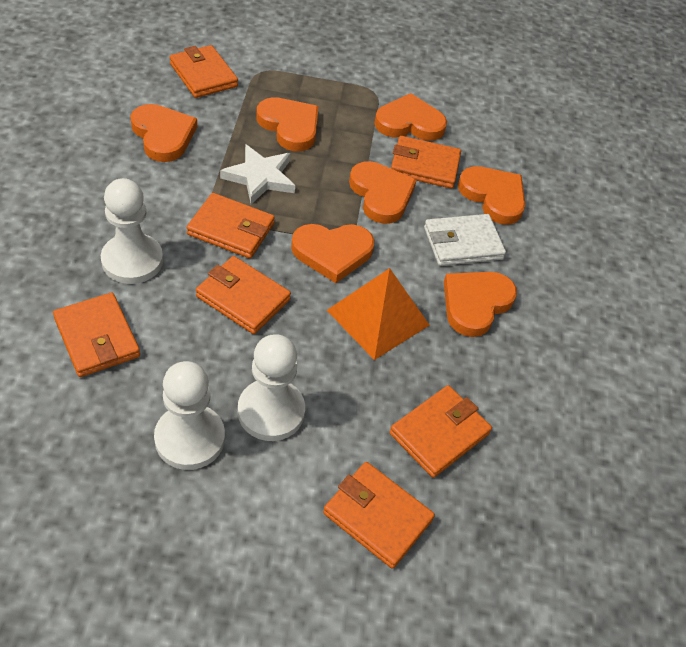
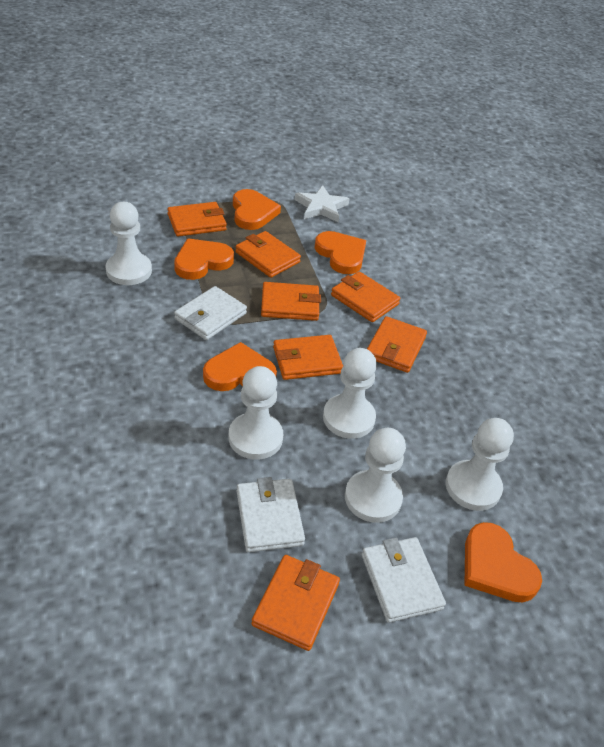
orange heart: [130,104,197,162] [257,97,319,151] [291,224,375,283] [349,161,416,224] [375,93,447,141] [444,272,517,337] [458,166,525,224] = 7 -> [174,238,234,280] [203,342,277,391] [233,189,281,230] [315,231,366,274] [464,522,542,602] = 5
orange pyramid: [327,268,430,360] = 1 -> none = 0
white pawn: [101,178,163,284] [154,361,225,470] [238,334,305,441] = 3 -> [106,202,152,285] [229,366,283,460] [323,348,377,439] [345,428,406,523] [446,418,514,511] = 5
white wallet: [424,214,506,266] = 1 -> [174,286,247,340] [236,477,305,552] [362,537,446,623] = 3

